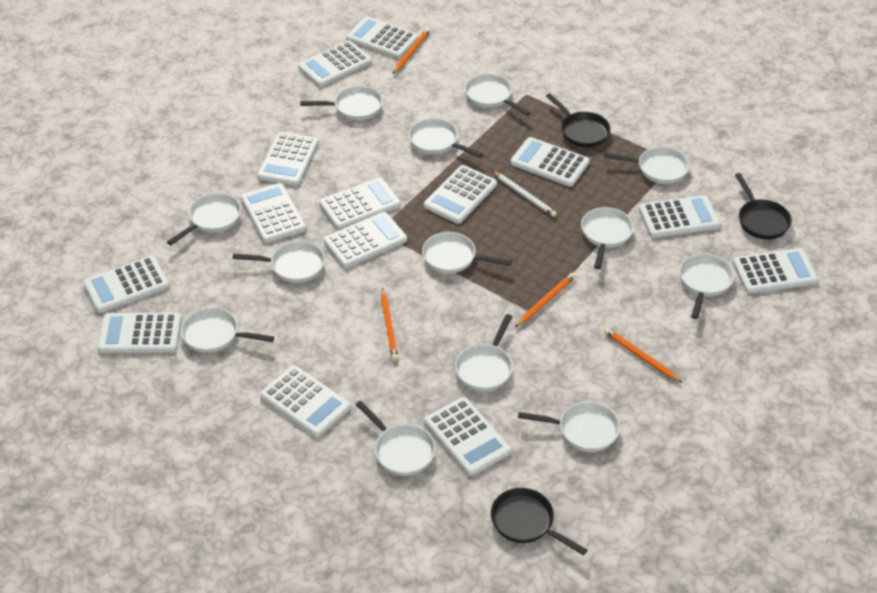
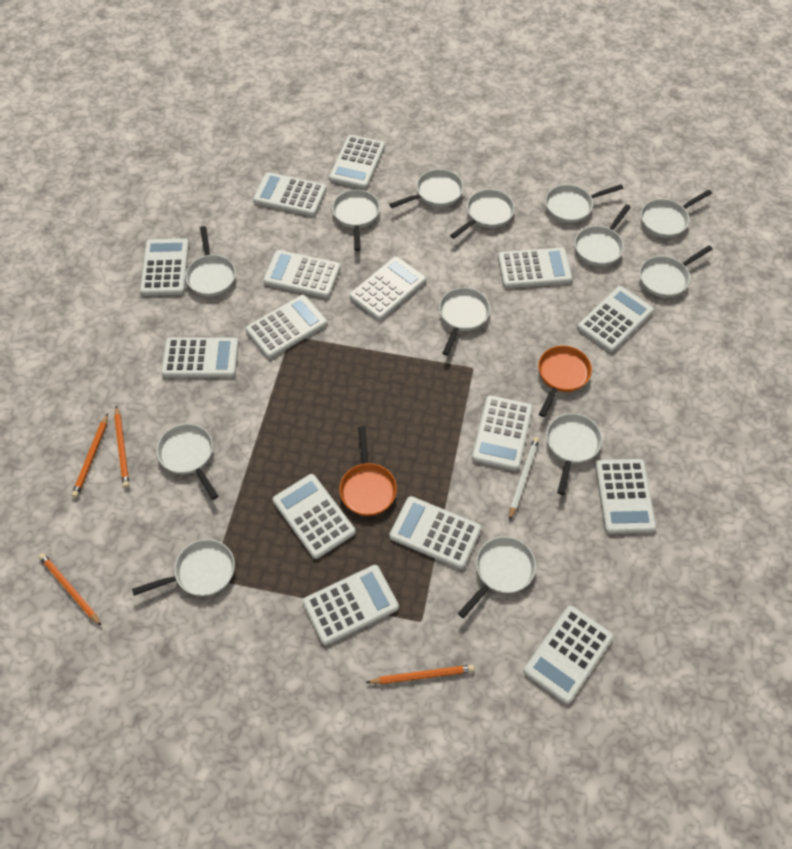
black pan: [491,488,587,556] [546,93,610,147] [735,173,792,240] = 3 -> none = 0
orange pan: none = 0 -> [339,426,397,516] [538,346,592,417] = 2
white calculator: [83,256,170,313] [97,313,182,353] [241,183,306,243] [257,132,318,186] [260,365,351,437] [298,41,372,87] [319,177,401,230] [323,212,407,268] [346,17,418,58] [424,165,497,224] [424,397,511,476] [510,137,590,187] [639,195,720,238] [732,248,818,294] = 14 -> [140,238,189,296] [161,337,239,378] [246,295,327,359] [253,172,327,216] [263,250,341,298] [273,474,356,559] [303,565,399,645] [329,135,385,189] [349,257,426,320] [389,496,482,569] [472,395,533,471] [498,247,572,288] [524,606,613,704] [577,286,654,352] [595,459,656,534] = 15

